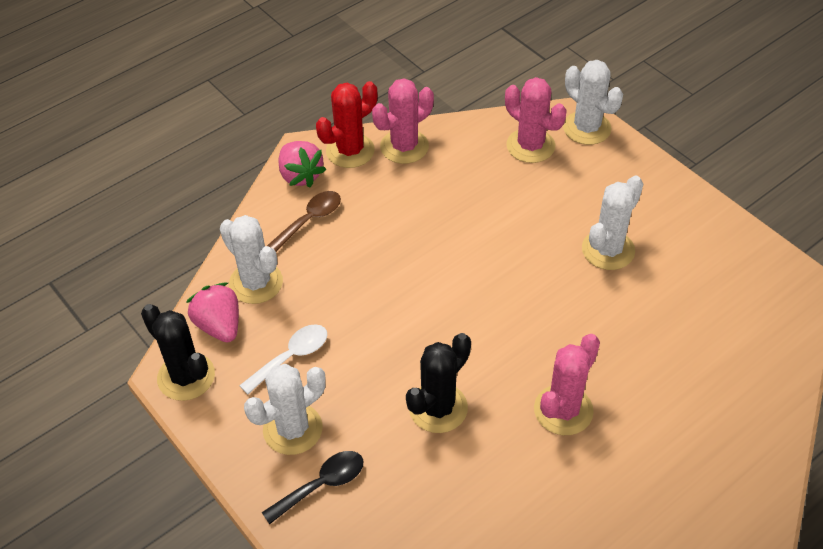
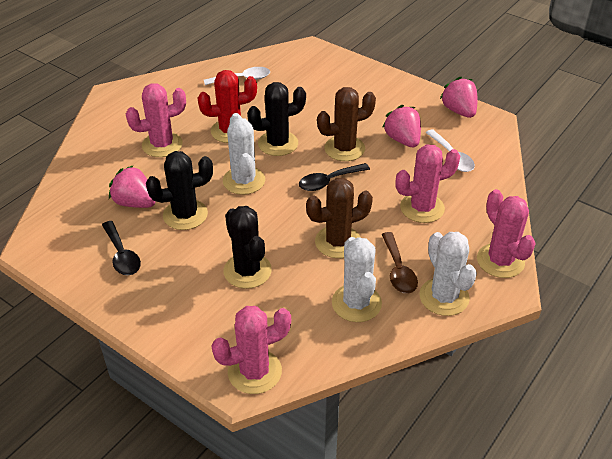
black cactus: [141,304,215,401] [406,333,471,433] = 2 -> [146,151,213,230] [223,206,272,289] [247,82,306,156] = 3
black spoon: [262,451,363,524] = 1 -> [102,221,141,275] [299,163,370,191] = 2
brown cactus: none = 0 -> [306,178,373,258] [317,87,376,161] = 2
pink cactus: [372,78,434,164] [505,77,567,163] [534,334,600,435] = 3 -> [126,83,186,157] [212,306,291,394] [395,144,460,223] [477,189,536,278] = 4
pink strawberry: [186,283,239,343] [279,141,326,187] = 2 -> [109,165,156,208] [382,105,421,147] [440,77,478,118] = 3
white cactus: [220,215,283,304] [244,364,325,455] [563,60,623,145] [582,176,643,270] = 4 -> [223,113,265,195] [332,237,382,322] [419,232,477,316] = 3
white spoon: [239,324,327,394] = 1 -> [204,67,270,85] [426,130,475,172] = 2

